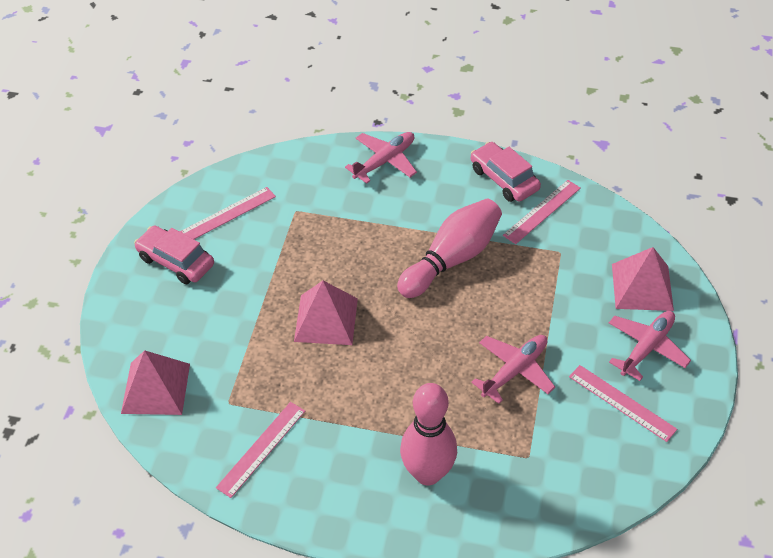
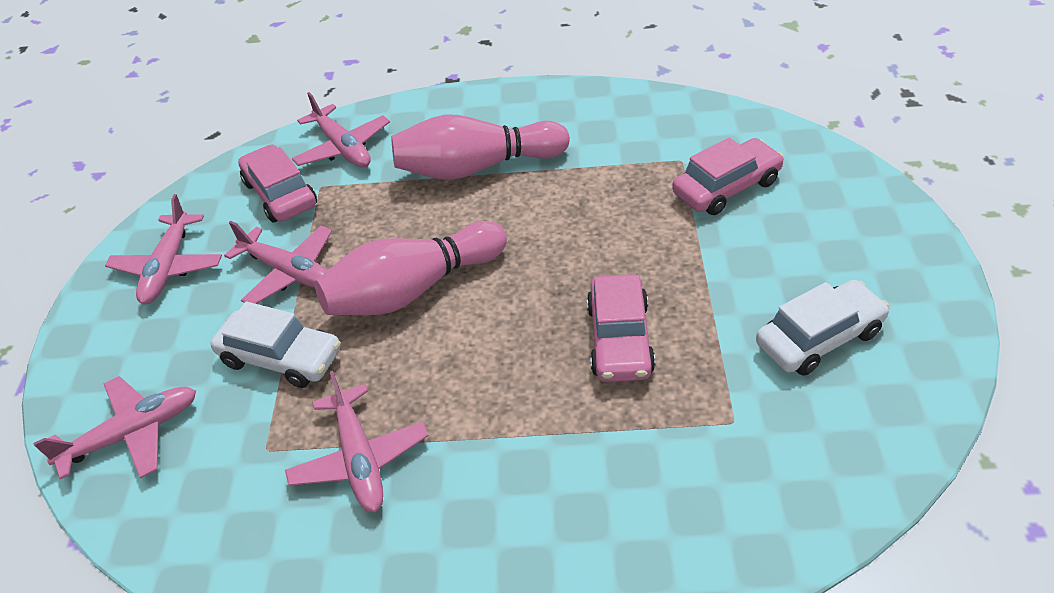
pink car: [134,225,214,284] [471,142,541,202] = 2 -> [238,144,317,222] [587,274,655,382] [672,137,784,215] = 3
pink plane: [345,132,417,184] [471,335,555,404] [609,311,691,381] = 3 -> [33,376,196,479] [105,194,222,305] [224,221,332,304] [285,371,429,512] [292,92,390,168] = 5
pink pyramid: [121,350,190,415] [294,281,358,345] [612,247,674,311] = 3 -> none = 0
pink ruler: [180,187,276,239] [216,402,305,498] [503,180,581,244] [569,365,677,442] = 4 -> none = 0
white car: none = 0 -> [210,301,341,388] [756,280,890,376] = 2

